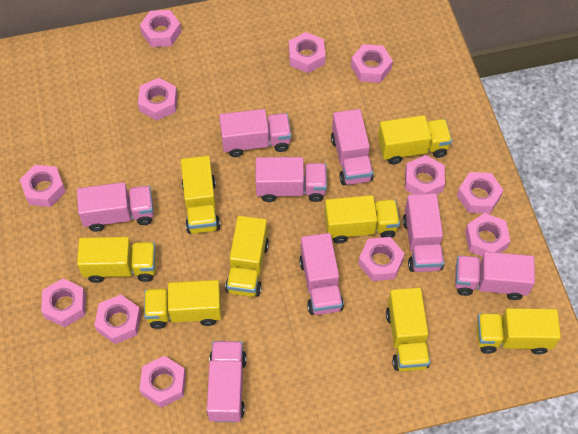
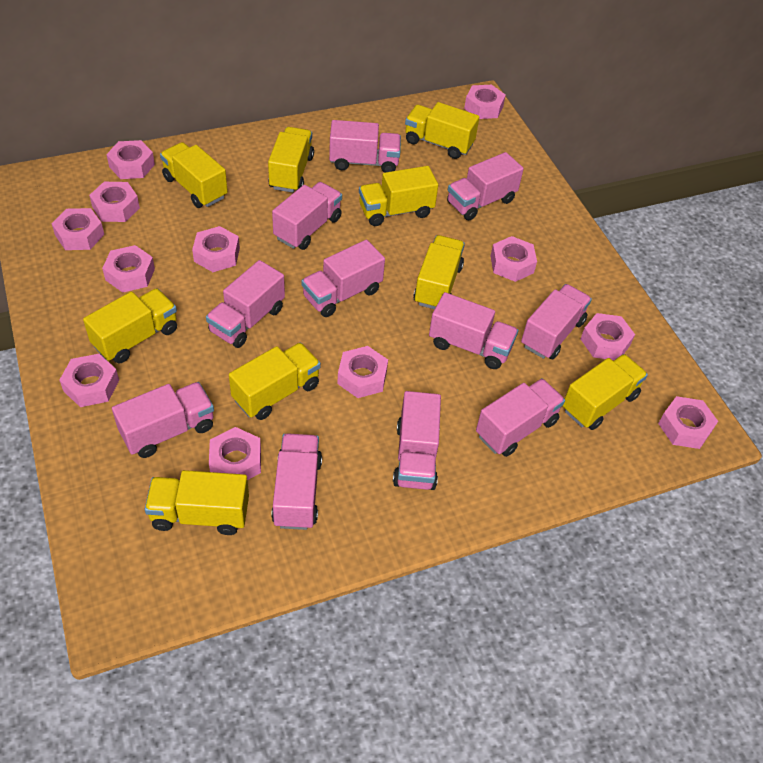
pink truck: [77,182,154,232] [207,341,247,422] [219,109,291,157] [255,157,327,202] [299,233,344,315] [331,109,374,185] [403,193,444,272] [455,252,535,300] = 8 -> [112,382,214,458] [206,260,285,348] [271,434,322,530] [272,182,342,250] [301,240,385,317] [329,120,401,173] [393,391,441,490] [429,292,518,369] [447,152,524,220] [476,379,565,457] [521,284,592,359] = 11
yellow truck: [77,237,156,283] [144,280,221,329] [181,156,220,234] [225,216,269,297] [324,195,400,243] [378,115,452,164] [386,288,430,371] [477,308,561,355] = 8 -> [83,288,177,363] [145,470,249,535] [160,142,228,208] [229,343,321,420] [268,127,314,193] [359,166,438,226] [405,102,479,159] [413,235,465,309] [563,354,648,430] = 9

